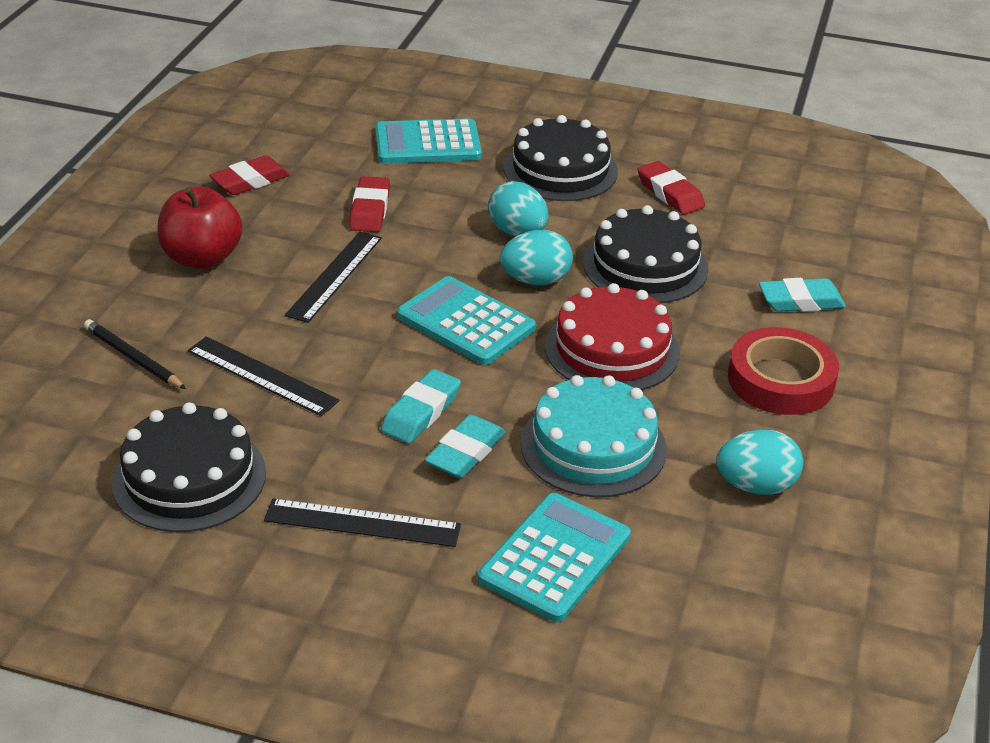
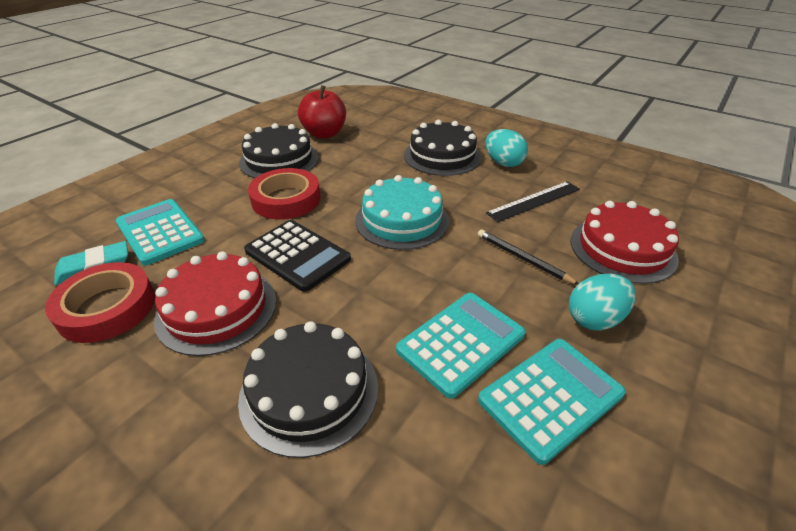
black calculator: none = 0 -> [244,220,351,292] = 1
black ruler: [188,336,339,416] [264,499,461,547] [285,232,382,323] = 3 -> [486,181,580,222] = 1
red cake: [545,283,680,390] = 1 -> [154,251,276,356] [571,201,679,284] = 2
red eraser: [209,155,290,195] [349,176,390,232] [637,161,705,215] = 3 -> none = 0
red tape: [728,327,839,415] = 1 -> [45,262,155,343] [248,168,321,220] = 2
turquoise egg: [488,181,549,236] [500,230,573,285] [716,430,803,495] = 3 -> [485,129,528,167] [569,274,636,330] = 2
turquoise eraser: [381,369,461,443] [425,414,506,478] [759,278,846,312] = 3 -> [54,241,128,285] = 1

